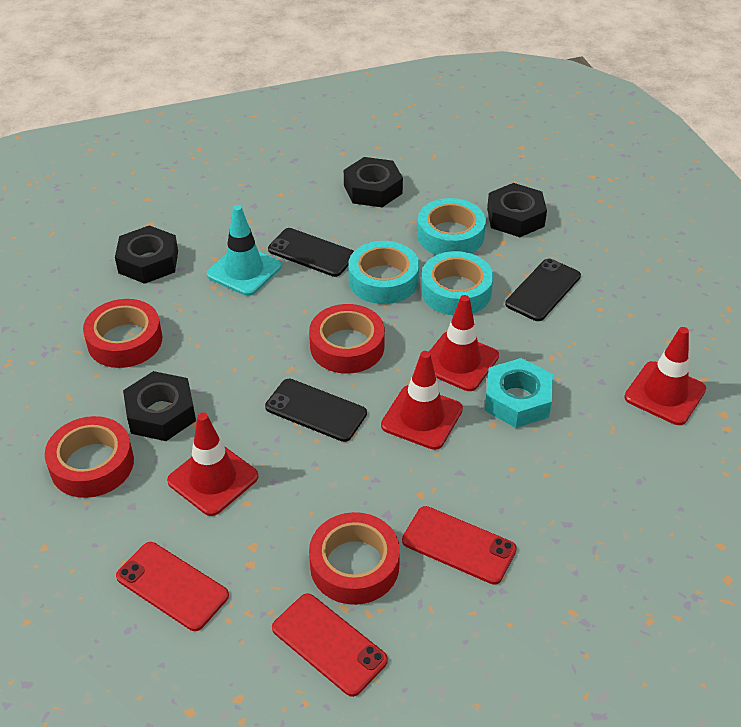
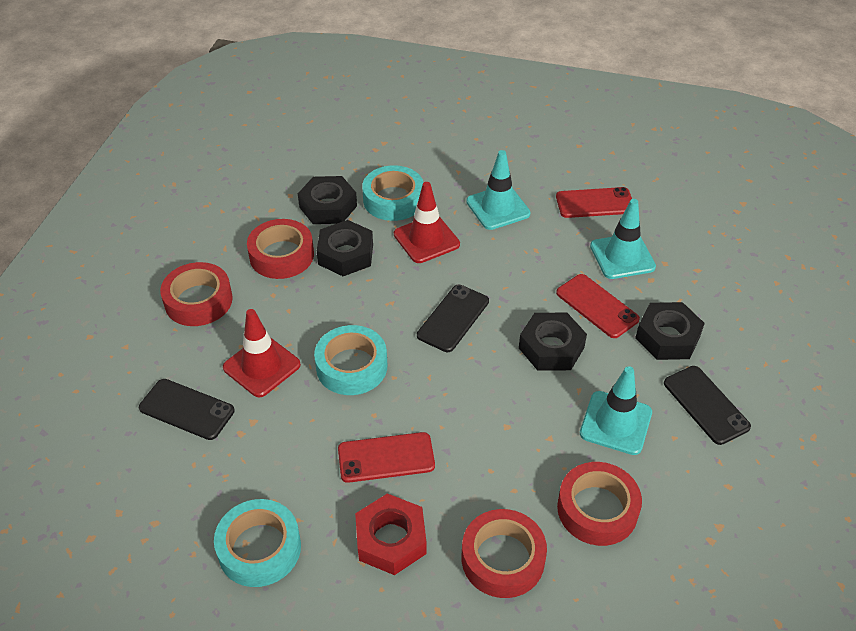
red nut: none = 0 -> [355,493,426,575] = 1
red traffic cone: [167,413,259,516] [381,351,463,450] [429,295,499,391] [624,327,706,425] = 4 -> [223,309,301,397] [394,182,460,263] = 2
turquoise nut: [484,358,553,428] = 1 -> none = 0
turquoise traffic cone: [207,205,281,296] = 1 -> [466,150,531,230] [580,366,652,455] [590,199,656,279] = 3

